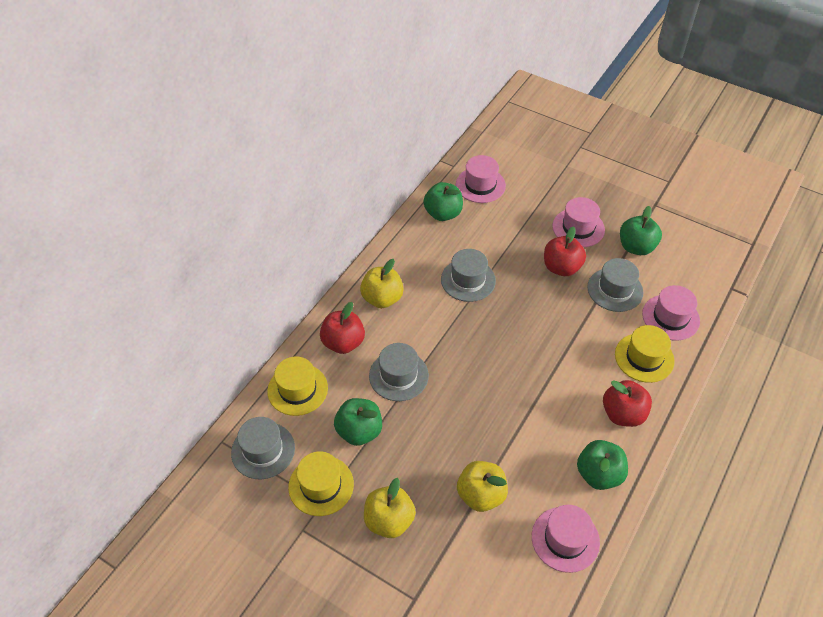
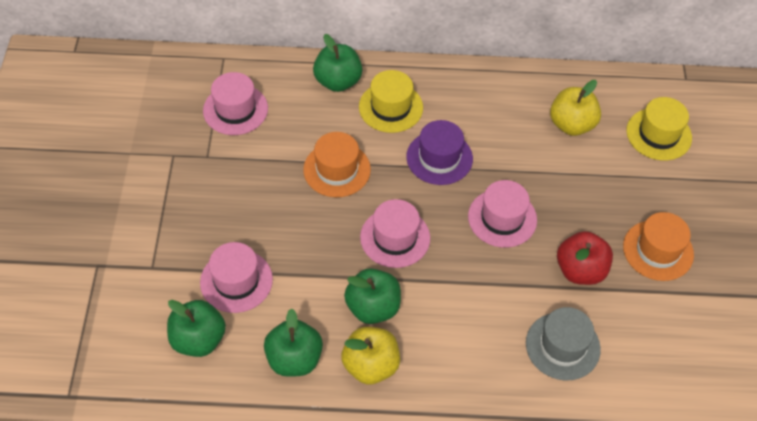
grey hat: [231,417,295,479] [369,343,429,401] [441,249,496,302] [587,258,643,312] = 4 -> [526,307,601,380] = 1
orange hat: none = 0 -> [303,132,371,197] [623,212,694,281] = 2
purple hat: none = 0 -> [406,120,473,185] = 1
red apple: [320,302,365,354] [544,226,586,276] [603,380,652,427] = 3 -> [557,231,613,285] = 1
yellow apple: [360,259,404,308] [364,478,416,538] [457,461,508,512] = 3 -> [341,327,400,385] [550,80,601,136] = 2
yellow hat: [267,356,328,416] [288,451,354,516] [615,325,675,383] = 3 -> [359,70,423,133] [626,97,692,161] = 2

